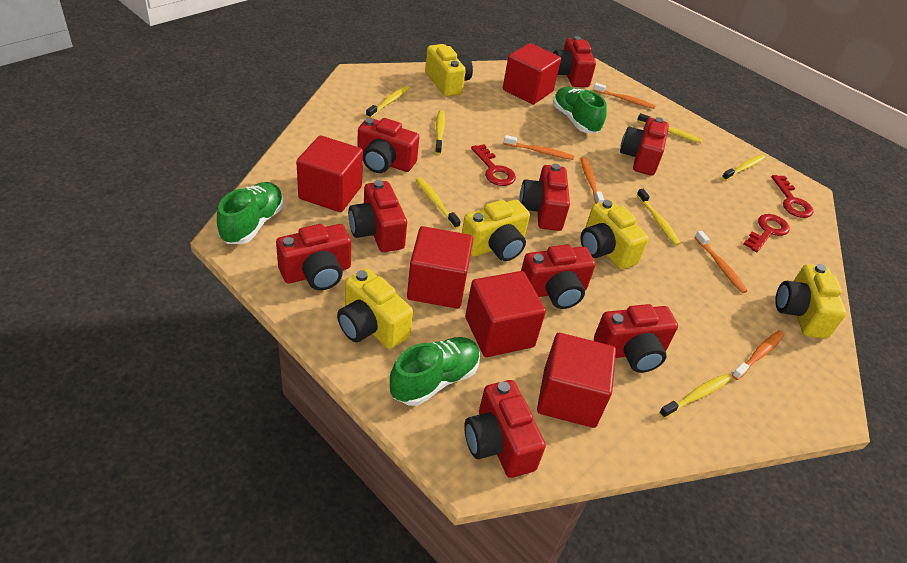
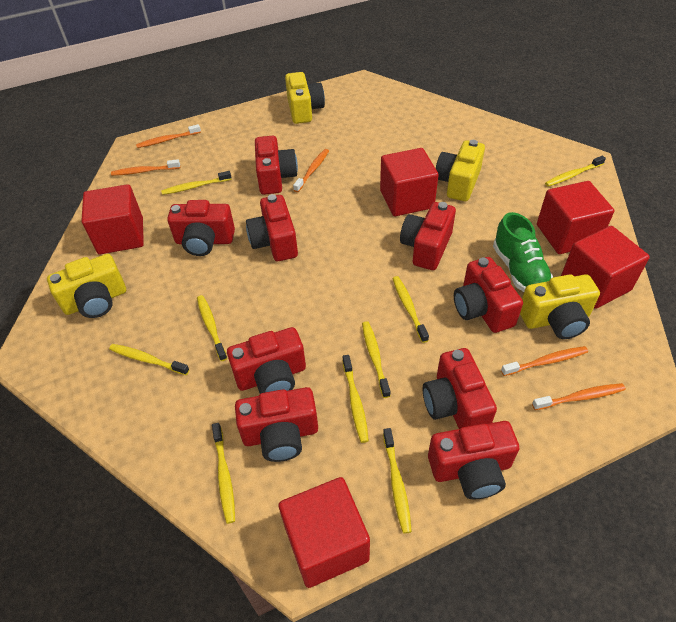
green shoe: [217,182,284,244] [390,337,480,406] [553,87,607,134] = 3 -> [493,212,553,292] = 1
red key: [471,144,516,186] [744,214,789,252] [771,175,814,218] = 3 -> none = 0
yellow camera: [337,268,413,349] [425,44,473,97] [462,200,530,261] [581,200,649,270] [775,264,846,339] = 5 -> [47,254,126,318] [285,72,325,124] [436,140,485,201] [520,274,600,339] = 4
yellow toothbrush: [366,86,409,118] [416,177,461,229] [435,111,445,154] [637,113,702,143] [637,189,681,246] [659,374,731,418] [722,154,765,181] = 7 -> [109,344,190,375] [161,171,232,195] [197,295,227,361] [212,423,235,524] [342,355,369,443] [362,321,391,398] [383,428,412,534] [392,276,429,343] [545,156,606,187] = 9

